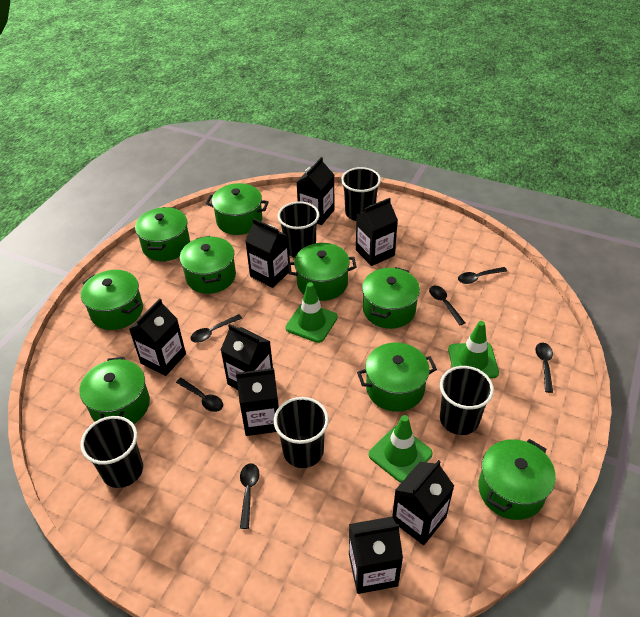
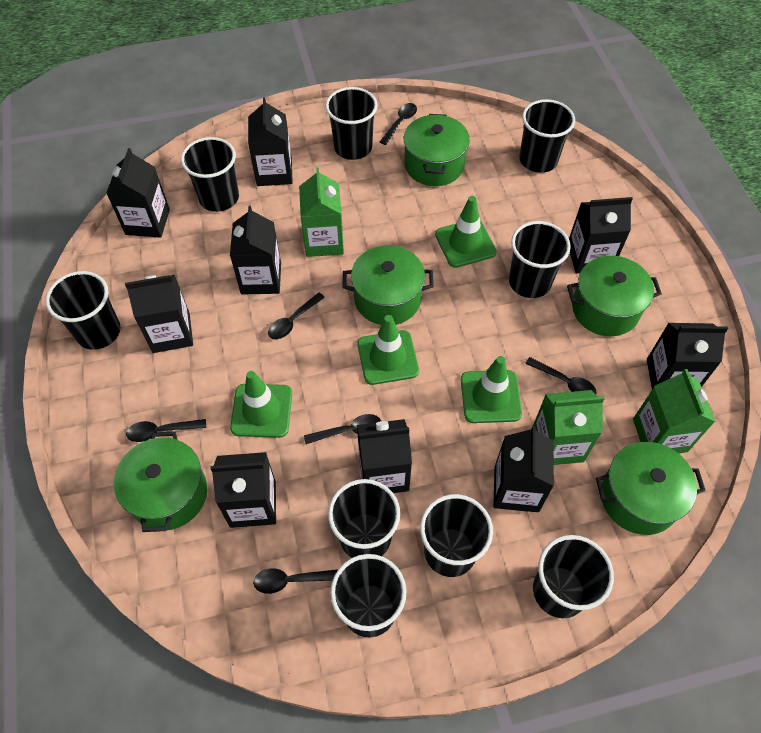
black carton: [129,299,186,376] [221,324,273,390] [236,368,279,436] [245,218,290,288] [297,157,334,225] [349,517,403,594] [356,198,398,266] [392,460,454,545] = 8 -> [106,148,170,238] [125,275,193,353] [211,452,276,528] [230,206,281,294] [248,97,293,186] [357,419,412,493] [493,426,554,512] [569,197,633,273] [647,323,728,389] = 9
black cup: [80,416,143,488] [274,397,329,468] [278,202,319,258] [341,167,381,221] [440,366,494,435] = 5 -> [46,271,121,350] [181,137,239,212] [325,87,378,160] [328,479,400,558] [330,554,407,637] [420,494,493,577] [509,221,571,298] [519,99,575,173] [533,535,614,618] = 9
green carton: none = 0 -> [299,168,344,257] [533,390,605,465] [633,369,715,453] = 3
green pot: [80,357,150,424] [81,270,143,330] [135,207,190,261] [180,236,236,294] [206,183,269,235] [288,243,357,301] [357,343,437,412] [362,267,420,329] [478,439,556,520] = 9 -> [114,432,207,532] [342,245,434,325] [404,114,470,186] [567,256,662,336] [596,442,706,535] = 5
green traffic cone: [285,282,338,343] [369,415,433,483] [448,321,499,379] = 3 -> [230,371,292,438] [357,315,419,385] [435,196,497,268] [461,356,522,423] = 4

